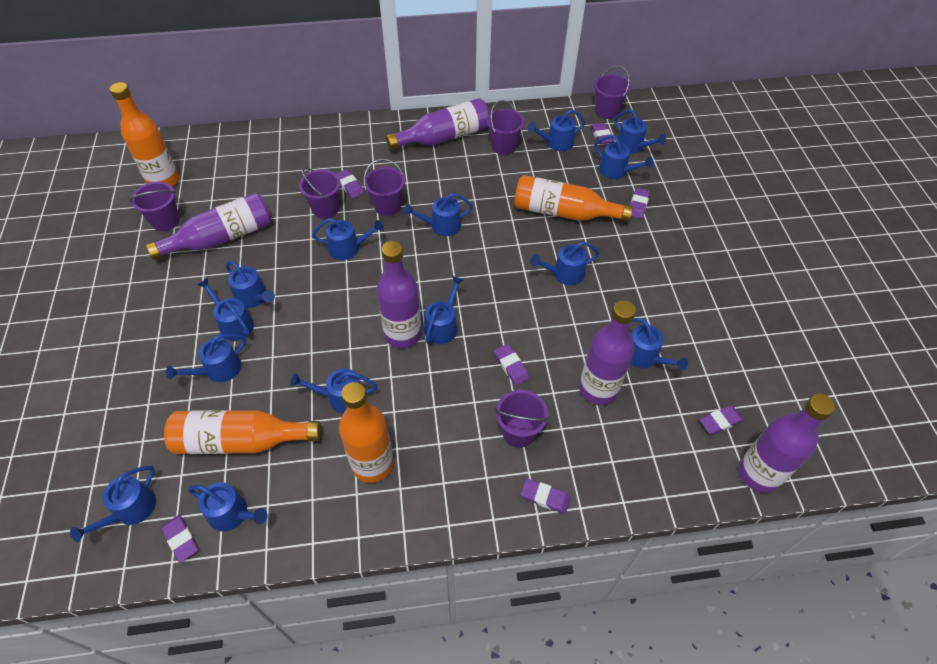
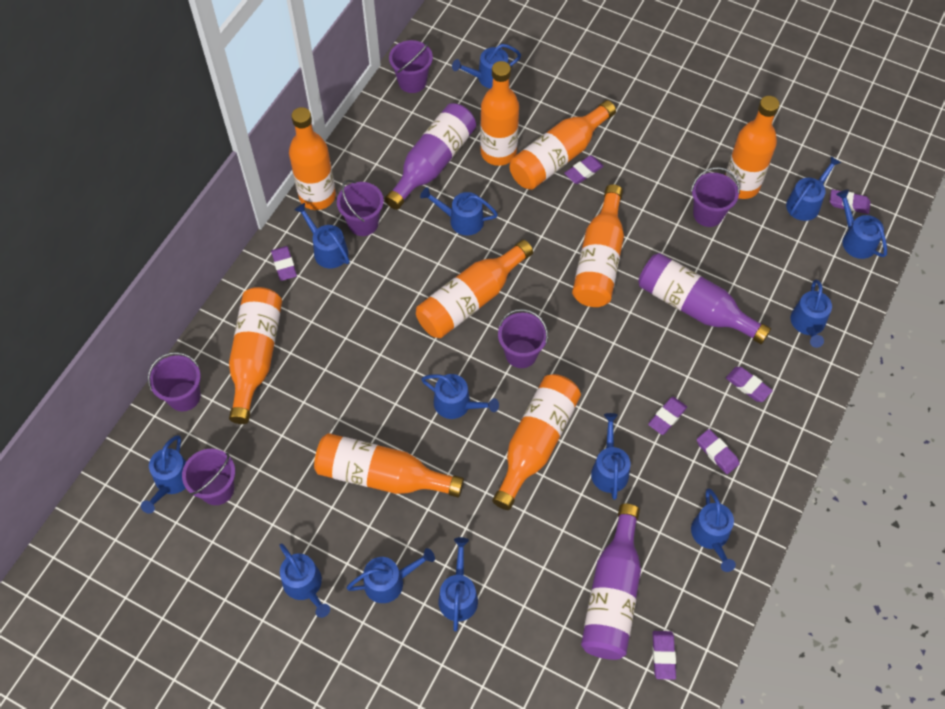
blue watering can: [70,466,156,542] [166,334,246,382] [188,482,268,531] [198,278,254,341] [226,261,275,308] [290,368,377,414] [312,218,384,260] [404,193,473,236] [424,276,463,344] [527,109,585,151] [530,241,599,285] [594,135,654,179] [614,110,666,154] [629,318,688,371] = 14 -> [141,435,186,514] [279,544,330,618] [294,203,350,269] [346,548,435,603] [420,187,498,236] [421,374,499,419] [438,537,478,632] [452,44,521,89] [591,413,630,500] [691,488,736,572] [786,156,841,221] [790,280,832,348] [836,190,887,259] = 13
orange bottle: [110,82,179,187] [164,410,321,454] [339,382,394,483] [514,175,633,222] = 4 -> [229,287,282,424] [289,107,336,210] [314,433,464,497] [416,240,533,338] [480,61,519,166] [492,374,581,510] [510,100,616,190] [572,184,624,307] [725,96,779,199] = 9
purple bottle: [146,192,272,260] [377,241,422,348] [386,98,490,150] [579,300,636,405] [738,394,835,493] = 5 -> [385,103,476,210] [581,504,641,660] [638,253,771,344] = 3

